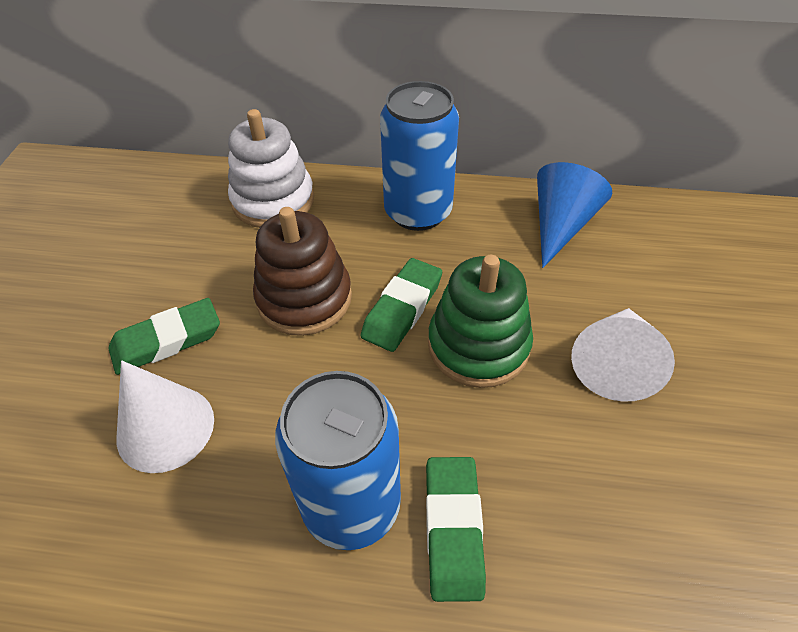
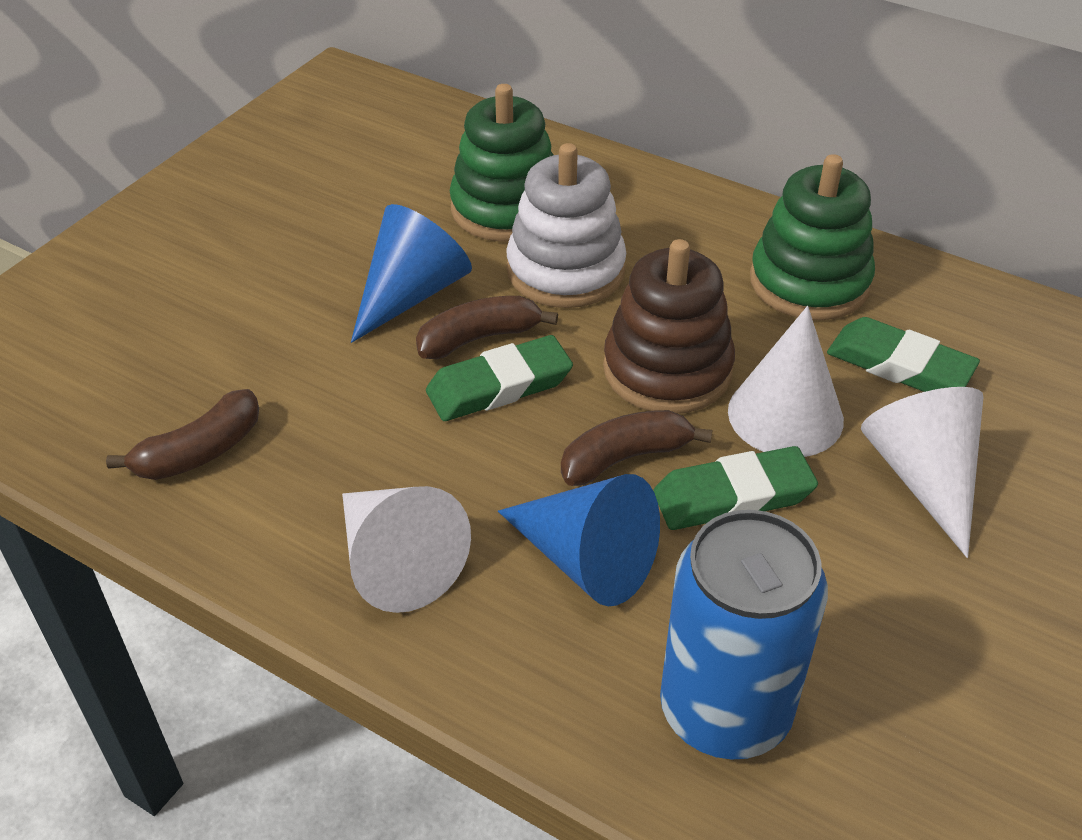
blue can: [275,371,401,550] [380,81,459,231] = 2 -> [660,510,828,760] = 1
blue cone: [537,162,612,268] = 1 -> [351,204,472,343] [498,474,660,607] = 2
brown banana: none = 0 -> [106,389,259,480] [416,296,558,359] [561,410,712,486] = 3
green stacking toy: [428,255,533,388] = 1 -> [450,84,553,242] [750,154,875,320] = 2
white cone: [117,360,214,473] [571,308,675,402] = 2 -> [342,486,471,613] [728,306,844,457] [861,387,983,558] = 3

